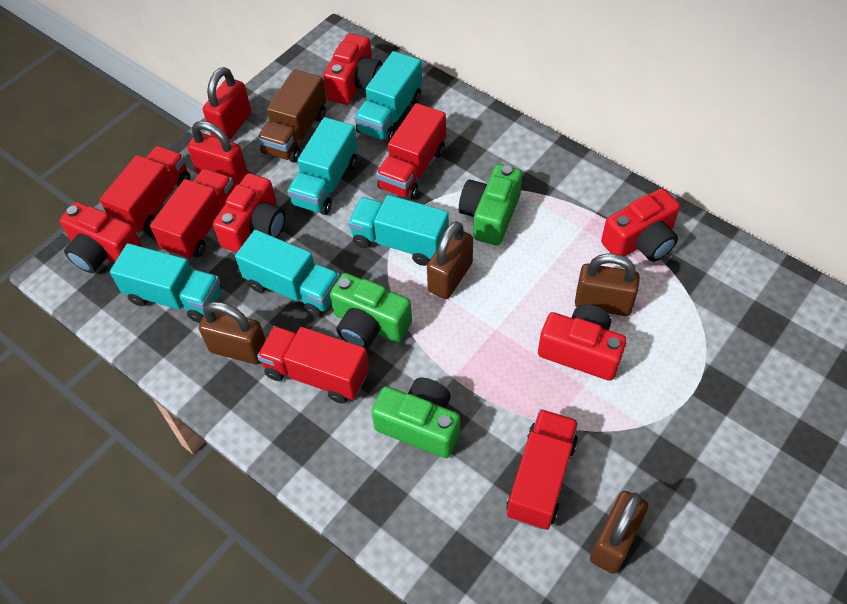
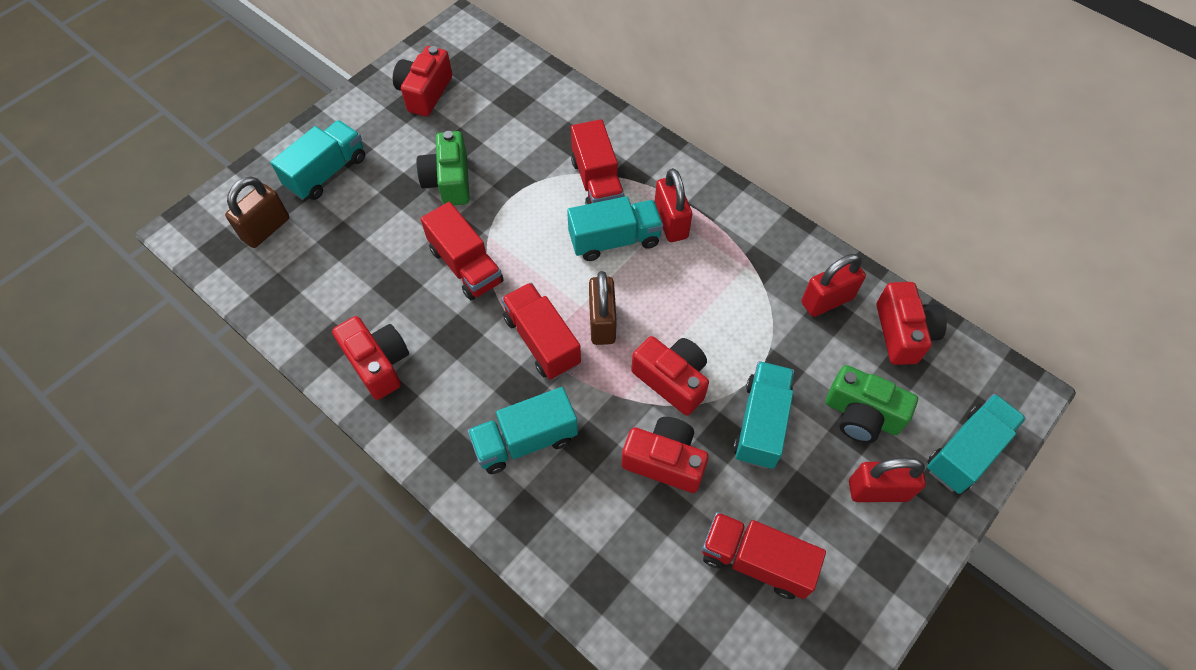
brown padlock: [199,301,266,364] [427,221,473,299] [575,253,640,316] [590,491,649,574] = 4 -> [225,176,289,248] [589,271,617,345] = 2
brown truck: [257,69,326,163] = 1 -> none = 0
green camera: [330,273,412,349] [371,378,460,458] [459,164,522,245] = 3 -> [417,131,470,206] [826,365,918,443] = 2
red padlock: [187,121,248,187] [203,67,251,141] = 2 -> [655,168,692,242] [801,254,866,317] [849,458,926,502] = 3
red truck: [100,146,190,234] [150,169,233,260] [257,326,369,403] [376,103,446,200] [506,409,579,530] = 5 -> [421,202,504,300] [501,283,581,379] [571,119,625,205] [702,512,826,599] = 4

